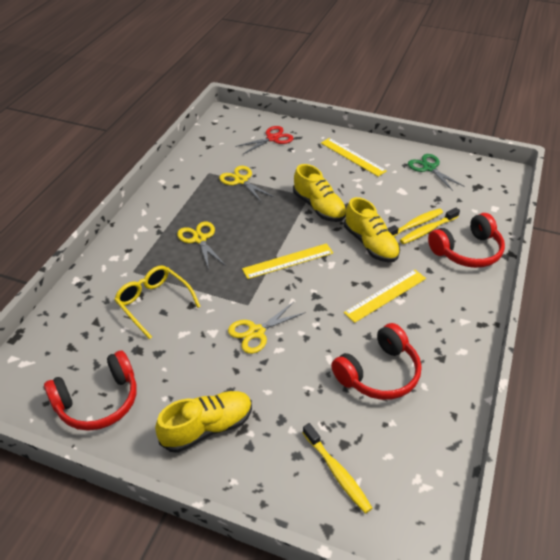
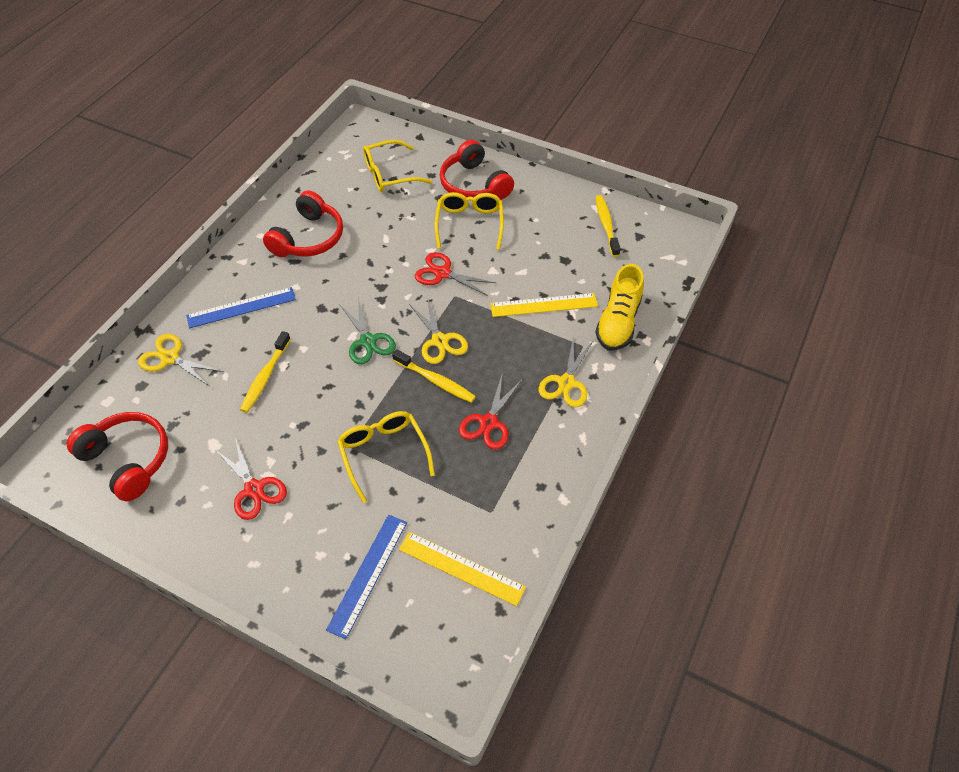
blue ruler: none = 0 -> [186,287,296,328] [326,515,407,639] = 2
red scissors: [235,126,294,154] = 1 -> [216,438,287,520] [415,252,496,296] [459,375,522,450] = 3
yellow glasses: [114,265,201,340] = 1 -> [337,411,435,503] [363,140,432,192] [435,192,504,250] = 3
yellow ruler: [242,243,333,279] [321,138,387,177] [344,270,426,323] = 3 -> [399,532,526,606] [490,293,598,317] = 2
yellow shoe: [155,391,252,453] [293,164,346,222] [344,197,400,262] = 3 -> [595,264,644,350] = 1

